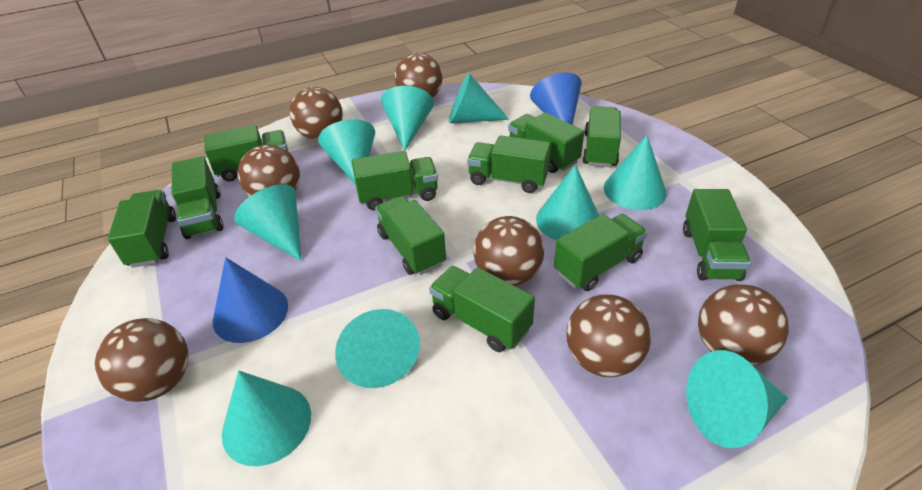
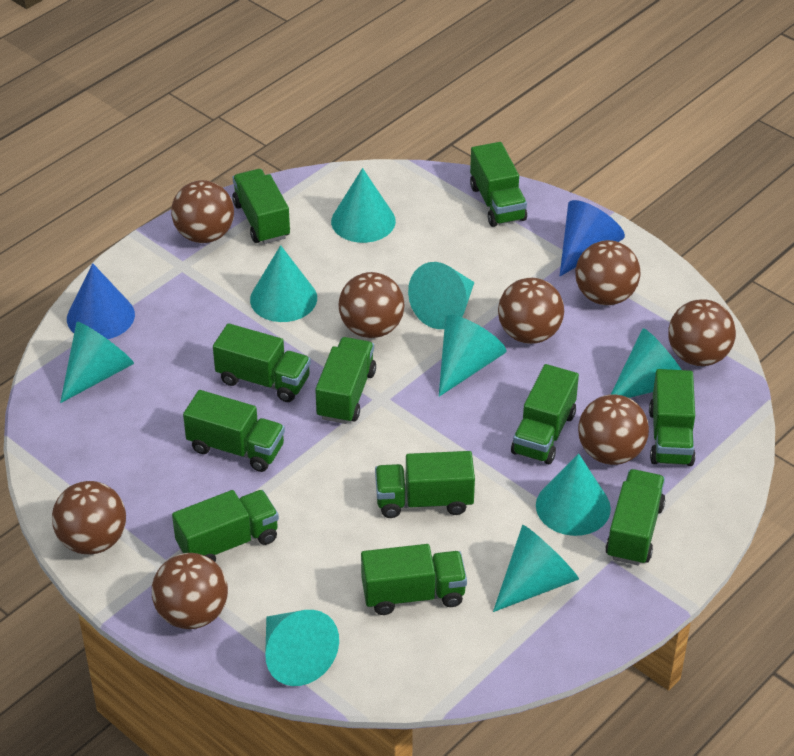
brown ball: [95,318,188,402] [238,144,300,197] [290,87,343,140] [395,53,442,98] [473,216,544,286] [566,294,651,377] [698,284,789,366] = 7 -> [52,481,126,555] [152,553,228,629] [171,180,234,243] [339,272,405,338] [498,278,564,344] [575,240,640,305] [578,394,649,465] [668,299,736,366] = 8

